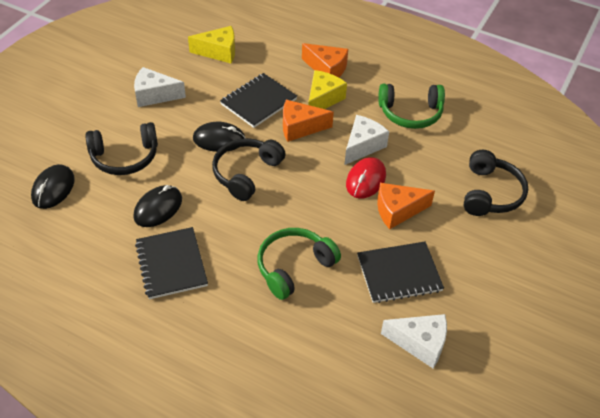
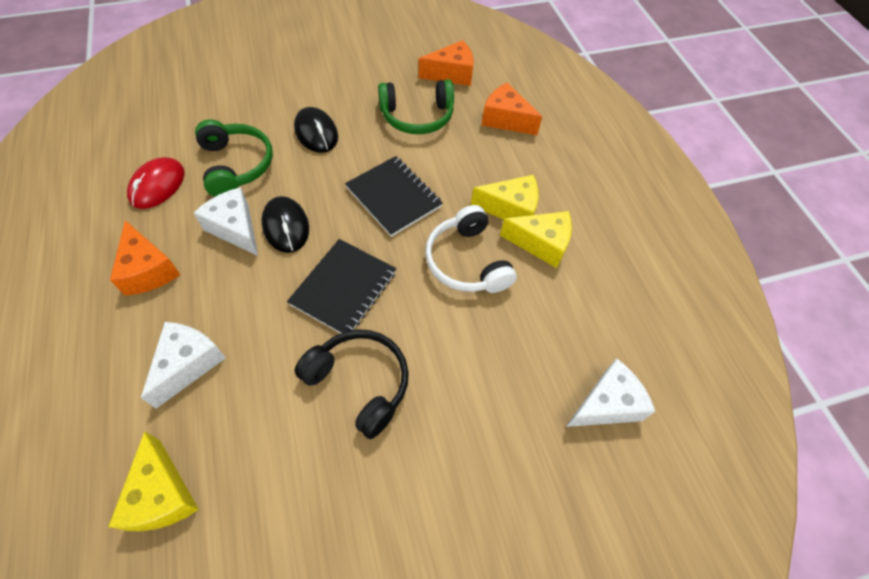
black headphones: [85,122,158,175] [212,138,286,201] [464,150,528,216] = 3 -> [295,330,409,439] = 1
black mouse: [31,164,75,209] [133,185,182,227] [193,122,245,152] = 3 -> [261,196,309,253] [294,107,338,153] = 2
black notebook: [135,227,208,299] [220,73,297,128] [357,242,444,303] = 3 -> [287,239,396,334] [345,156,443,237] = 2
white headphones: none = 0 -> [425,205,517,293] = 1
yellow cheese: [188,26,235,63] [308,70,347,109] = 2 -> [108,431,199,531] [471,175,539,220] [500,211,572,268] = 3

